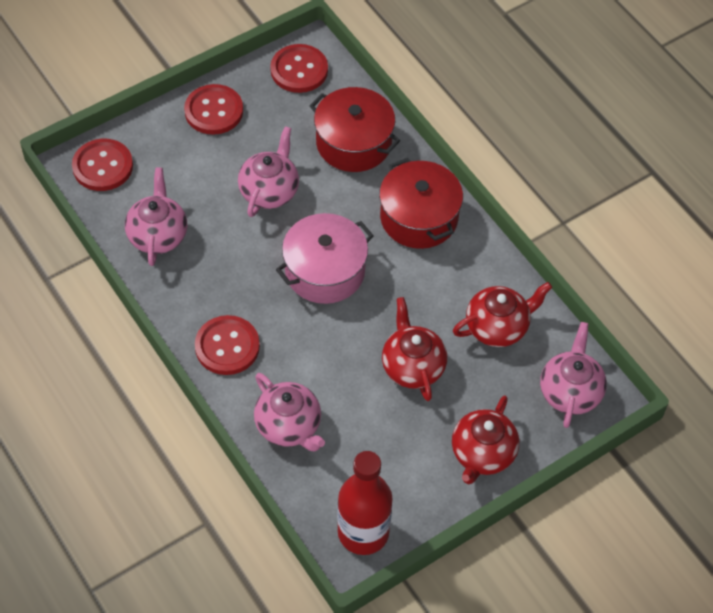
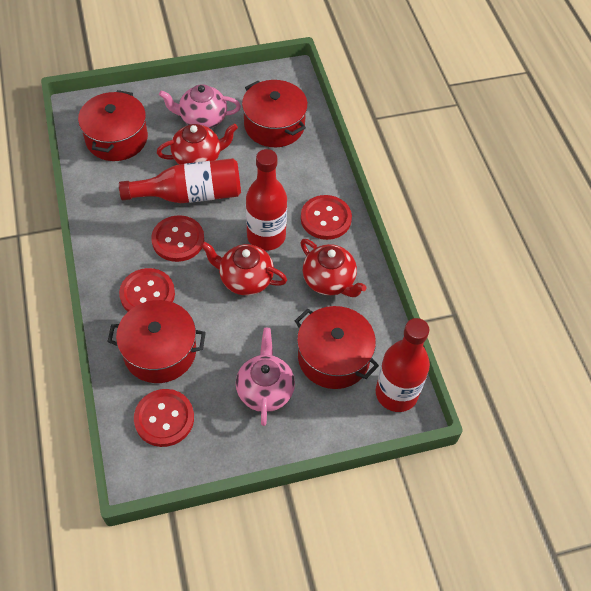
pink pot: [276,213,374,304] = 1 -> none = 0
pink teapot: [125,167,187,266] [238,126,299,217] [254,373,325,451] [540,322,607,428] = 4 -> [159,84,241,128] [236,328,295,426] = 2
red bottle: [337,451,393,555] = 1 -> [119,158,241,203] [246,149,287,251] [376,318,430,412] = 3
red pot: [310,87,400,172] [379,158,463,249] = 2 -> [78,90,148,161] [107,300,206,383] [242,80,308,147] [295,306,379,389] = 4

